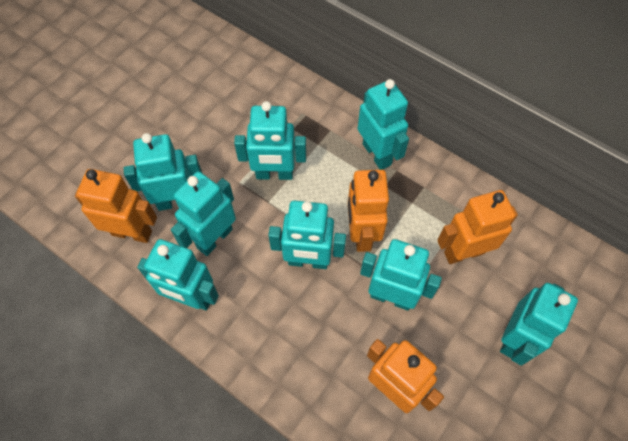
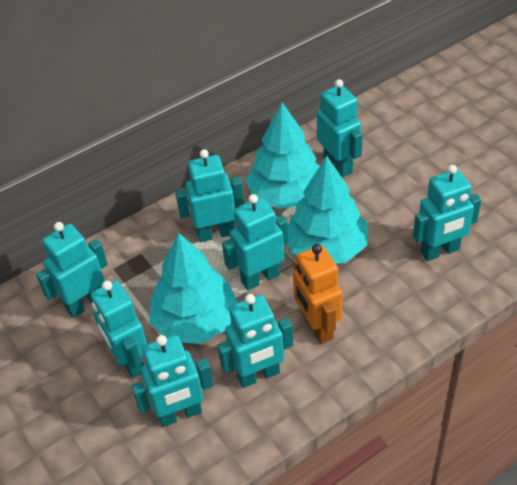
orange robot: [75,169,157,243] [348,170,389,252] [367,339,444,413] [437,190,518,264] = 4 -> [293,244,342,344] = 1
turquoise tree: none = 0 -> [150,233,238,344] [245,103,320,209] [288,156,368,263] = 3

